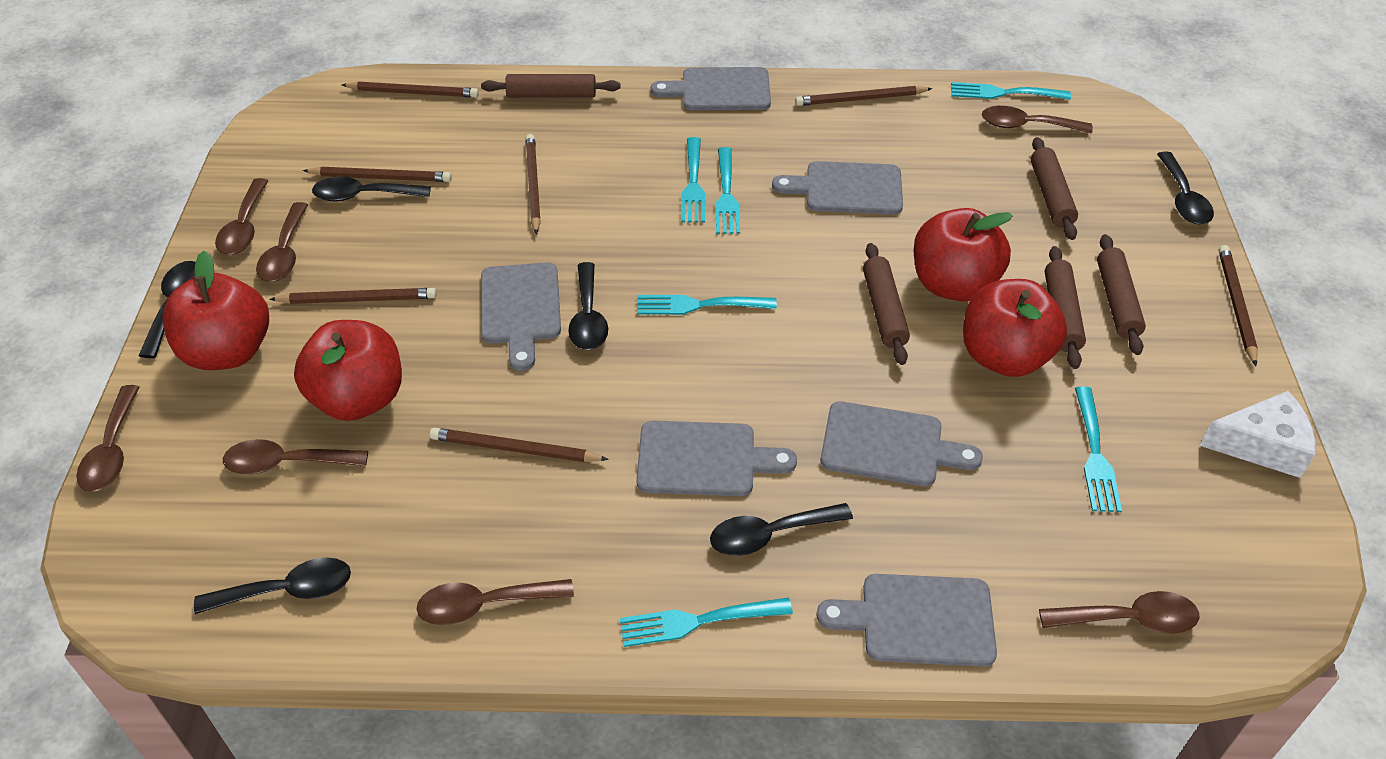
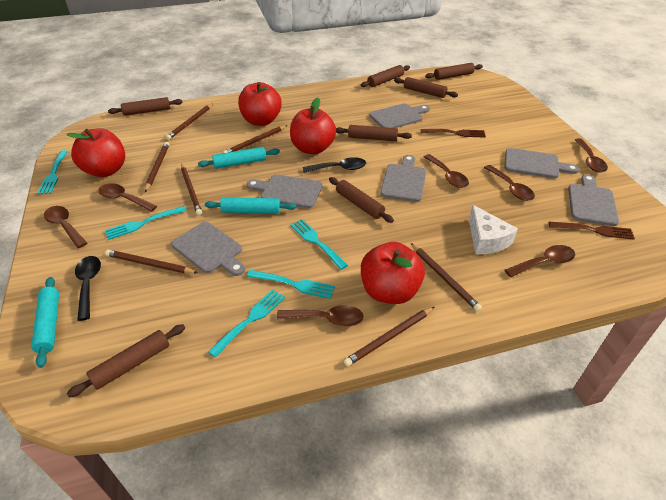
black spoon: [139,261,196,358] [194,557,351,614] [312,177,431,201] [568,262,608,350] [710,503,853,556] [1157,152,1214,224] = 6 -> [75,256,101,321] [303,157,366,173] = 2
brown fork: none = 0 -> [421,129,486,138] [549,222,635,239] = 2
brown rolling pin: [481,74,621,98] [863,243,910,365] [1031,137,1078,240] [1045,246,1086,369] [1097,234,1146,355] = 5 -> [67,324,185,397] [108,97,183,116] [329,177,394,223] [336,125,412,141] [361,65,410,87] [394,77,458,98] [425,63,483,80] = 7
turquoise fork: [620,598,793,647] [637,295,777,315] [681,137,705,222] [715,147,740,234] [951,82,1071,100] [1075,386,1122,512] = 6 -> [37,150,68,194] [105,206,186,240] [208,289,285,358] [247,270,335,299] [290,219,348,270] = 5
turquoise rolling pin: none = 0 -> [31,277,59,368] [198,147,280,169] [205,197,297,214] = 3

